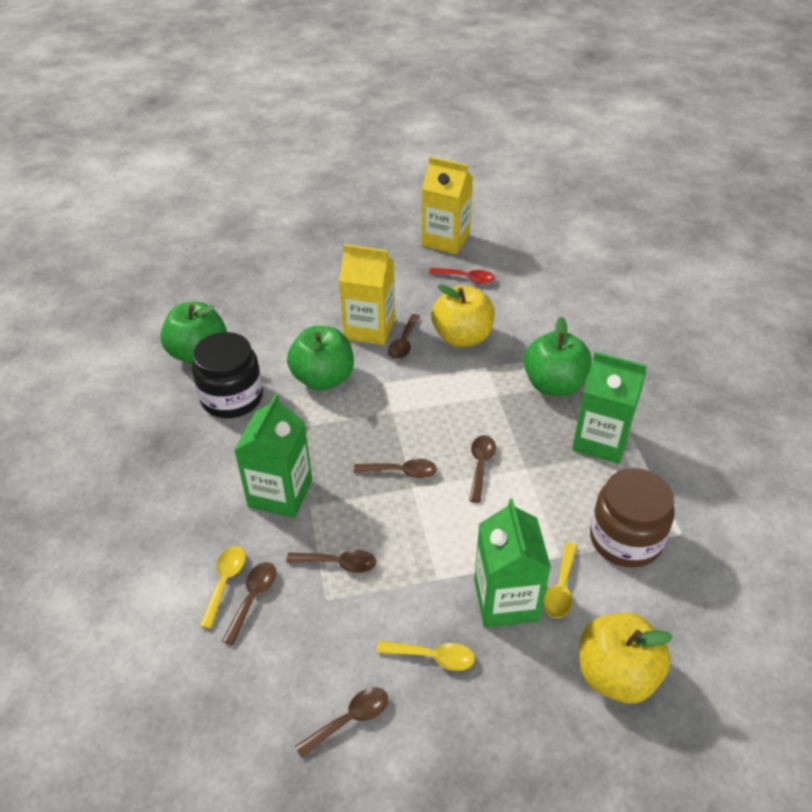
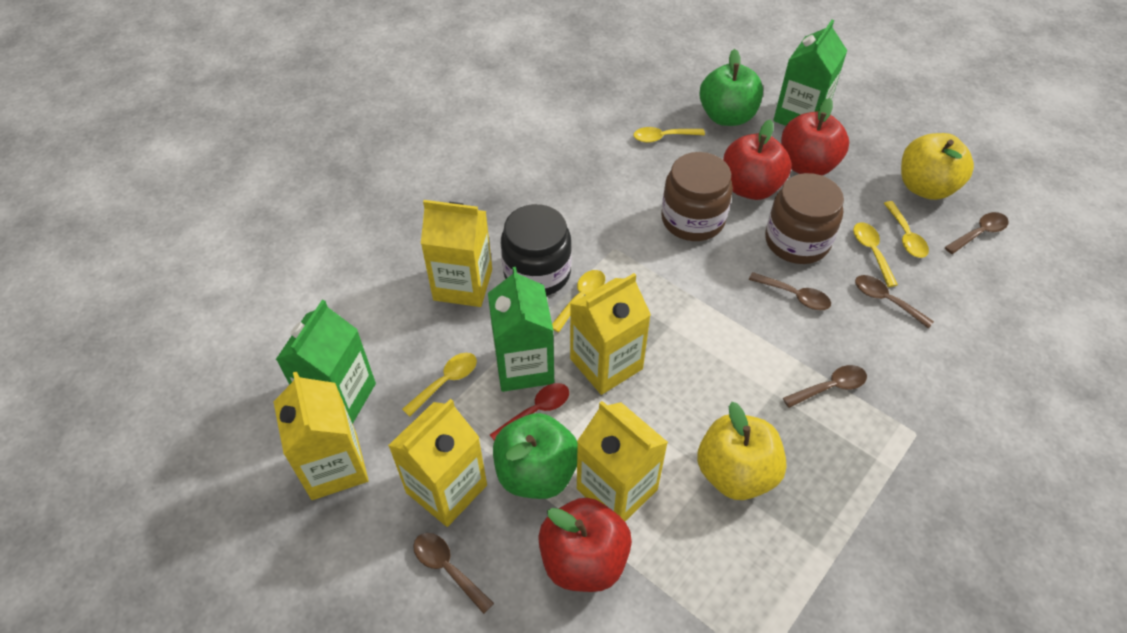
brown jar: [590,468,675,568] = 1 -> [661,152,733,241] [765,173,844,264] = 2
brown spoon: [222,562,276,645] [286,550,376,573] [295,687,388,758] [354,459,437,478] [388,314,420,359] [469,435,496,503] = 6 -> [413,533,494,614] [749,272,831,310] [783,365,867,408] [855,275,934,329] [945,212,1009,254] = 5
green apple: [160,302,227,364] [287,326,354,390] [524,316,592,396] = 3 -> [493,413,578,499] [699,49,763,126] = 2
red apple: none = 0 -> [538,498,632,592] [723,119,792,200] [781,98,849,175] = 3
yellow carton: [339,244,395,345] [421,157,473,254] = 2 -> [274,371,369,500] [388,399,487,527] [421,200,492,307] [570,273,651,395] [577,401,668,521] = 5
yellow spoon: [200,546,246,629] [377,641,475,671] [543,543,577,618] = 3 -> [402,353,477,417] [552,270,605,332] [634,127,705,143] [853,223,898,287] [884,201,929,258] = 5

